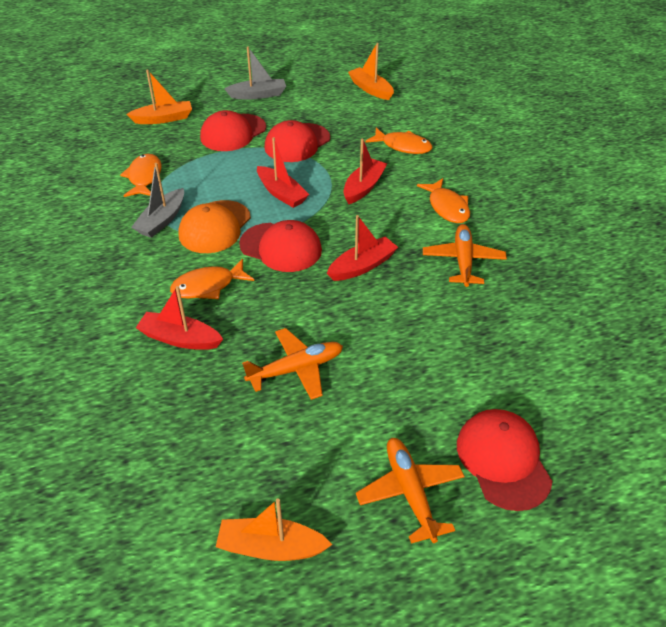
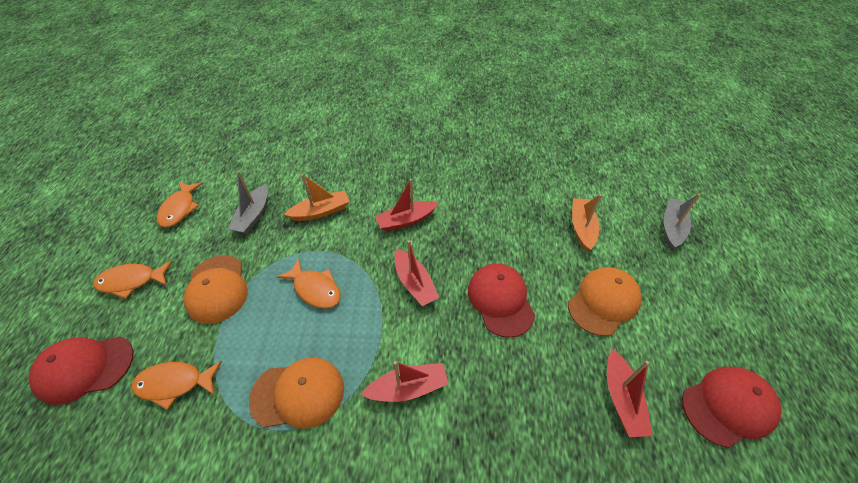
orange boat: [127,70,192,124] [216,498,333,561] [348,43,394,100] = 3 -> [284,174,350,221] [572,194,602,251] = 2
orange cap: [179,200,251,253] = 1 -> [184,255,248,324] [249,358,344,429] [568,267,642,336] = 3
orange plane: [242,328,343,400] [356,438,465,544] [423,224,507,287] = 3 -> none = 0
red cap: [200,110,266,151] [239,220,322,272] [264,120,330,162] [457,409,553,511] = 4 -> [29,336,134,405] [468,264,535,338] [682,367,782,448] = 3

